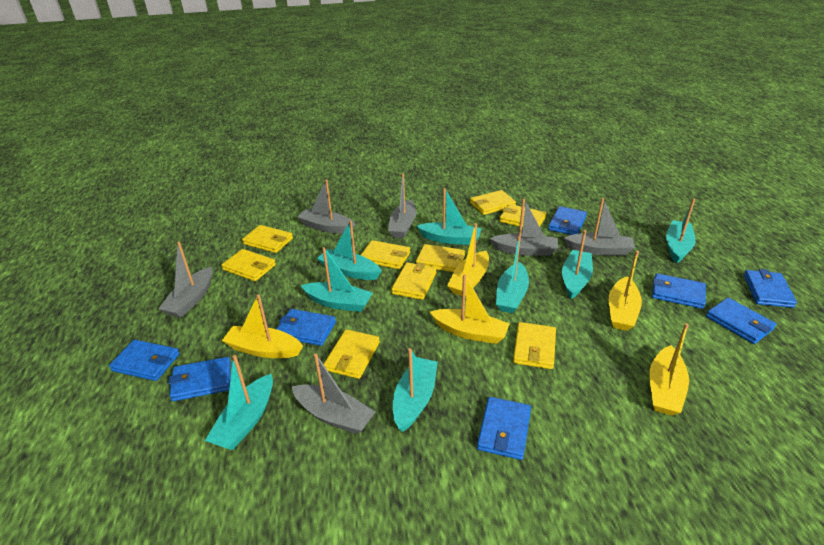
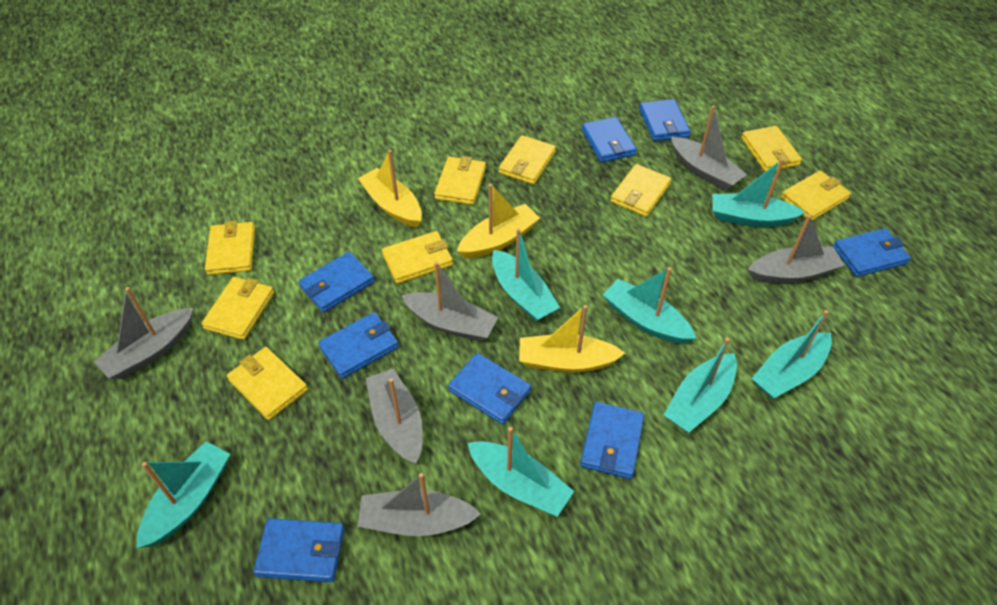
turquoise boat: [205,355,273,450] [301,247,373,312] [317,221,382,280] [393,348,438,432] [417,188,481,245] [496,236,529,313] [562,230,593,299] [666,198,696,264] = 8 -> [137,441,230,548] [468,427,574,517] [492,228,560,321] [602,267,696,344] [664,337,737,432] [712,158,805,227] [751,310,832,399] = 7
yellow boat: [222,294,303,358] [430,274,510,344] [447,223,489,296] [609,251,642,331] [649,323,689,415] = 5 -> [358,150,422,228] [457,184,540,259] [519,305,625,373] = 3

